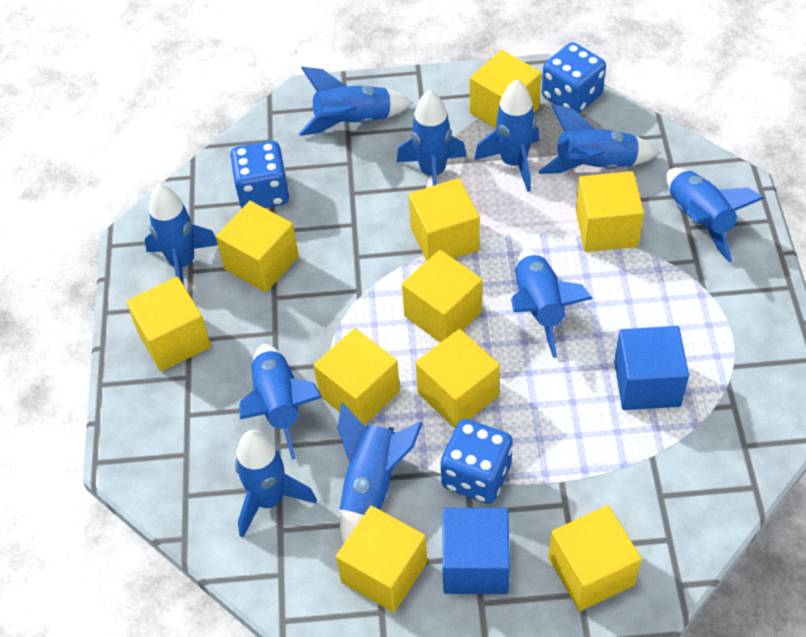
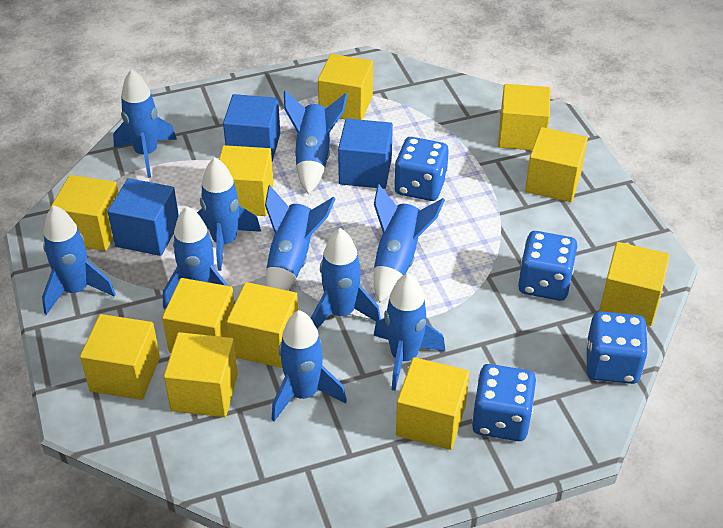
blue cube: [442,508,510,594] [614,326,689,410] = 2 -> [107,178,179,256] [223,94,280,162] [338,118,393,189] = 3
blue dice: [230,141,289,208] [441,419,513,504] [542,42,606,114] = 3 -> [394,137,449,201] [472,364,536,441] [518,231,577,301] [586,311,648,384] = 4
yellow cube: [126,277,211,372] [216,201,299,292] [314,328,400,425] [336,506,427,613] [402,250,482,343] [409,178,480,261] [416,329,500,428] [470,50,541,128] [548,505,642,611] [576,171,644,252] = 10 -> [50,175,119,251] [80,314,160,400] [162,278,234,353] [164,332,238,417] [219,145,274,216] [227,282,298,368] [318,54,373,120] [396,357,469,450] [498,84,550,150] [525,127,588,202] [599,242,670,326] = 11

